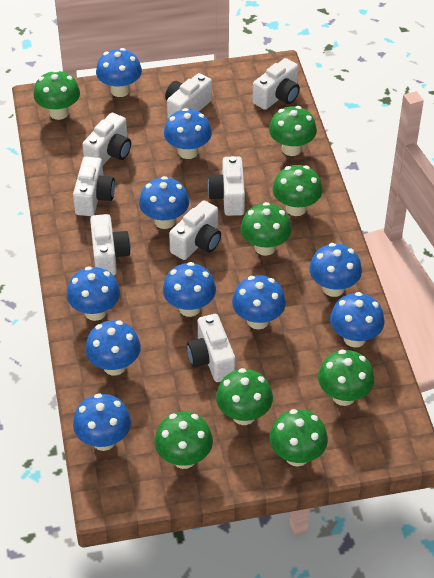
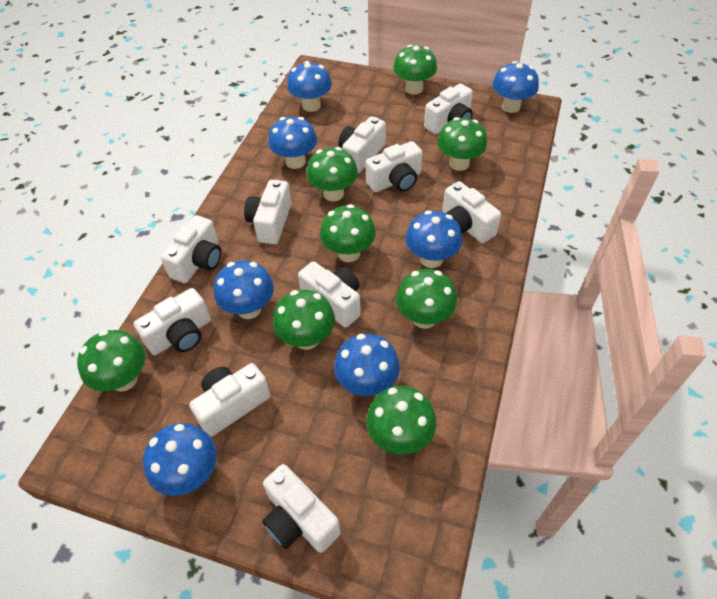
blue mushroom: [67,266,120,321] [73,393,131,451] [85,320,141,376] [96,48,142,97] [139,176,189,229] [163,262,216,317] [164,108,212,159] [232,275,286,329] [309,243,362,297] [330,292,385,347] = 10 -> [143,423,217,496] [214,260,274,319] [268,117,317,169] [287,61,332,112] [334,334,400,396] [405,210,462,268] [492,61,539,113] = 7
white camera: [73,157,115,216] [82,113,131,165] [90,214,131,276] [165,73,212,118] [169,200,221,260] [187,314,236,382] [207,156,245,216] [252,58,300,110] = 8 -> [133,288,211,355] [160,215,221,283] [189,363,271,437] [244,180,292,244] [262,464,341,553] [298,261,361,328] [339,117,386,173] [366,141,423,192] [424,84,473,134] [443,181,501,243] = 10

